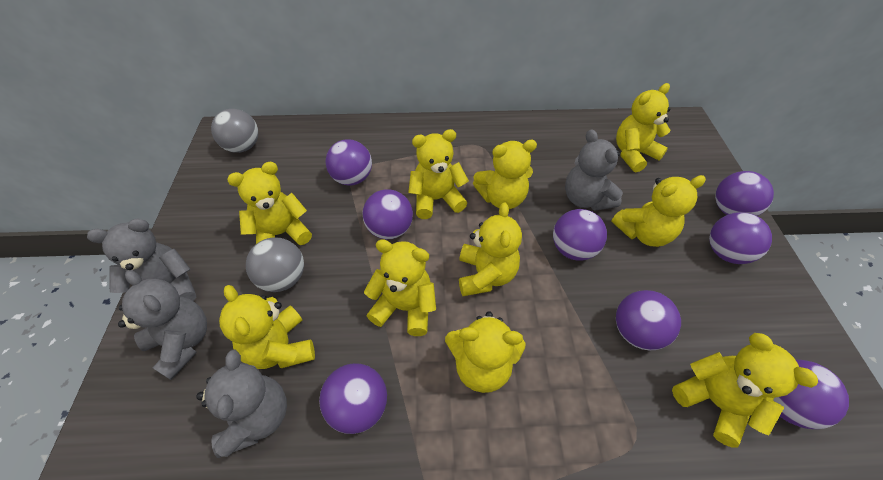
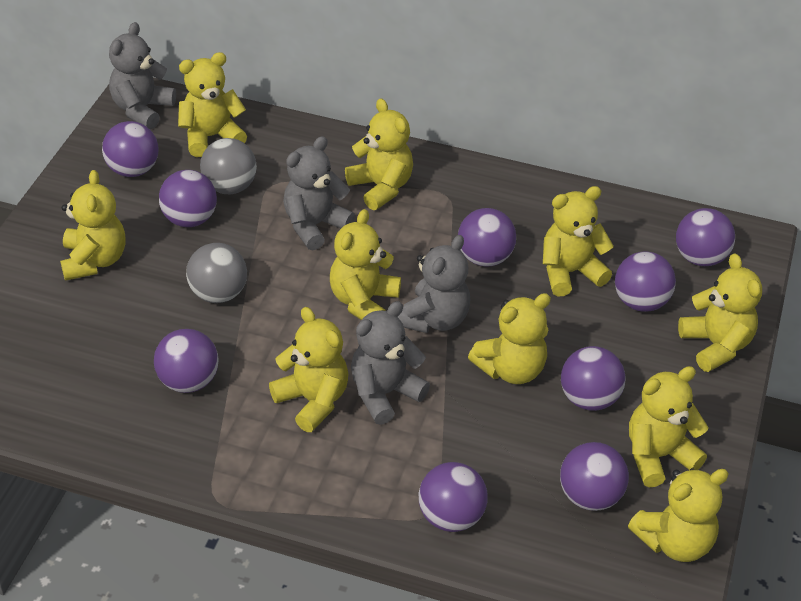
purple ball: [319,363,387,434] [326,139,372,186] [363,189,413,239] [553,209,607,261] [616,290,681,350] [709,212,772,264] [715,171,774,216] [773,360,849,429] = 8 -> [102,121,159,177] [154,329,219,393] [159,170,217,227] [419,462,488,532] [458,208,516,267] [560,442,629,511] [561,346,626,411] [615,252,676,312] [676,208,735,266] = 9

